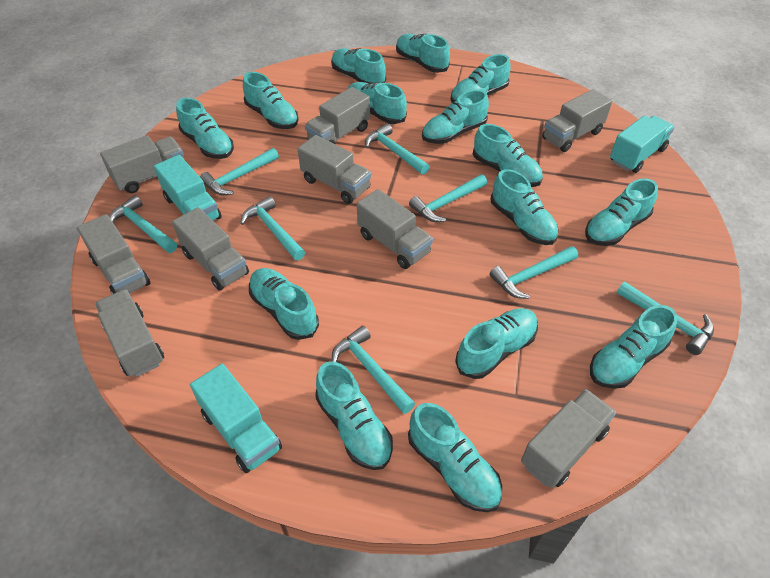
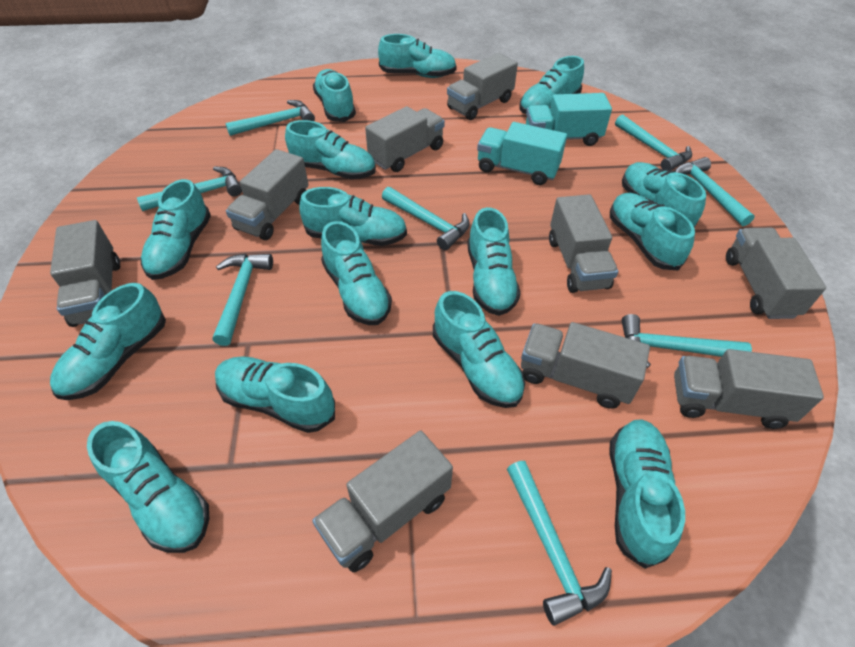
turquoise truck: [154,155,222,221] [190,364,282,473] [610,116,674,173] = 3 -> [477,122,567,185] [526,93,612,146] = 2

